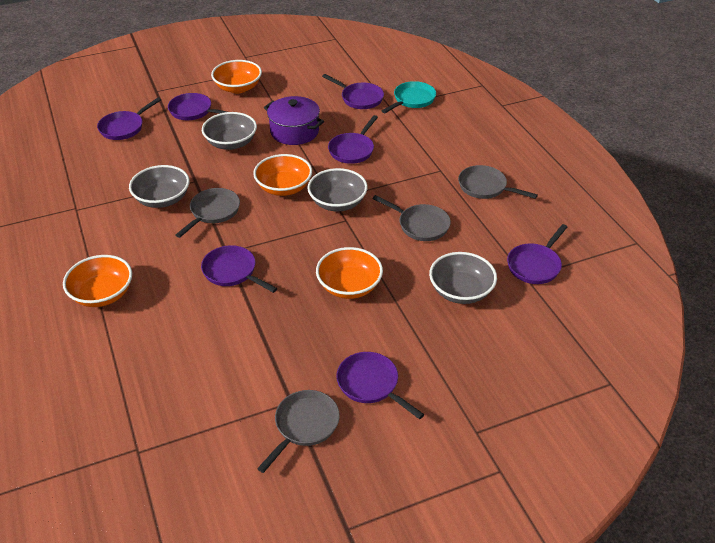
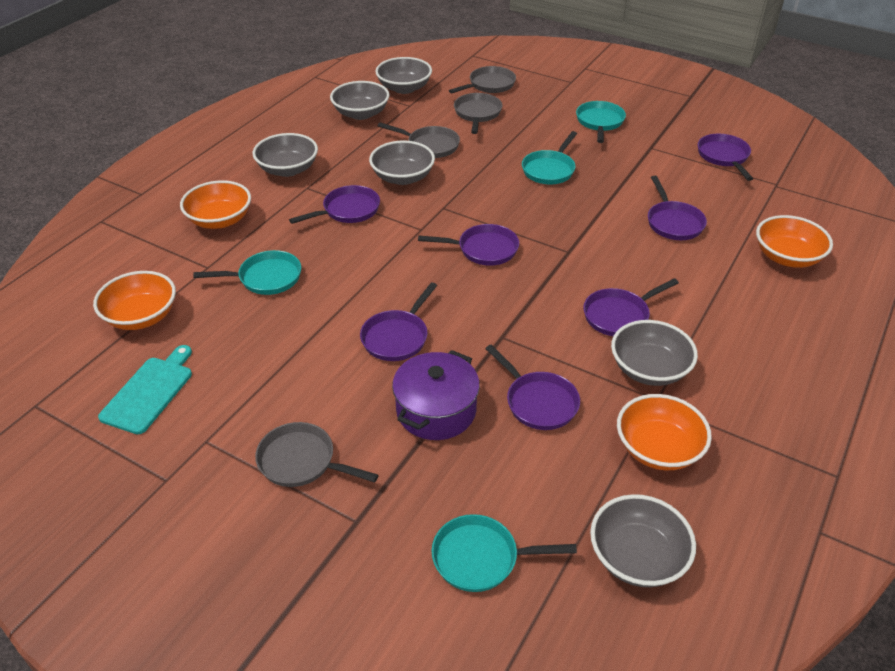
grey bowl: [129,165,190,208] [202,112,257,150] [308,168,368,211] [429,252,497,304] = 4 -> [253,133,318,177] [330,81,389,120] [369,140,435,185] [375,57,432,94] [590,494,696,587] [611,320,698,386] = 6
turquoise cutting board: none = 0 -> [98,345,192,434] = 1
turquoise pan: [382,81,436,113] = 1 -> [193,250,301,295] [432,514,577,592] [522,131,577,185] [576,101,626,143] = 4

